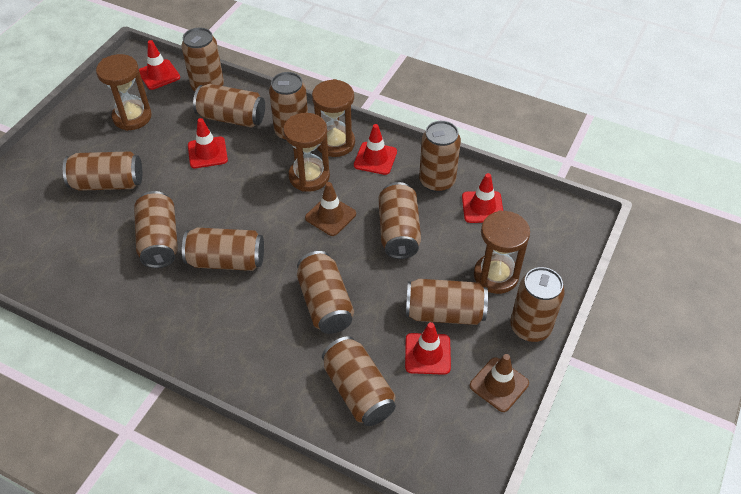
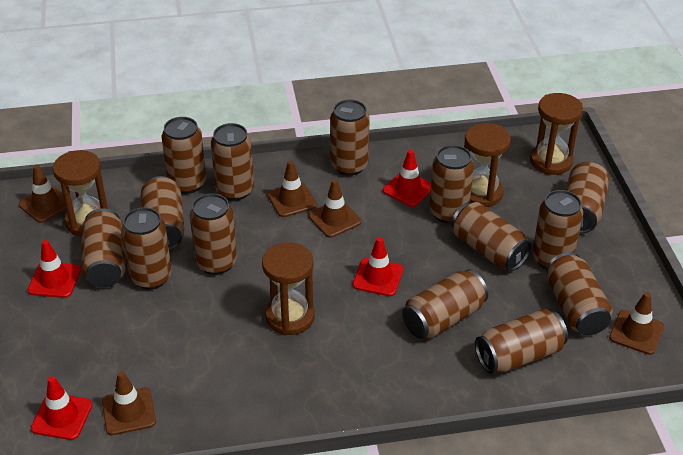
brown can: [63,151,142,191] [134,191,178,268] [181,28,224,91] [182,228,264,271] [193,84,265,128] [269,72,308,142] [297,251,354,334] [322,336,396,426] [378,182,421,259] [406,279,488,325] [419,121,461,192] [510,267,565,342] = 12 -> [81,208,125,287] [121,207,172,289] [141,176,185,251] [162,117,206,194] [190,193,237,275] [211,123,254,201] [330,100,370,176] [402,269,488,339] [429,145,474,224] [451,202,532,271] [475,309,568,374] [532,190,583,269] [546,252,612,335] [566,161,609,233] = 14
brown traffic cone: [305,182,356,236] [470,354,529,412] = 2 -> [19,165,66,223] [102,371,156,435] [267,161,317,217] [309,179,361,238] [609,292,664,355] = 5
red traffic cone: [139,40,180,90] [188,118,228,168] [354,124,397,175] [405,322,451,375] [462,173,503,223] = 5 -> [28,240,81,298] [31,376,92,440] [353,237,403,296] [383,150,431,207] = 4

